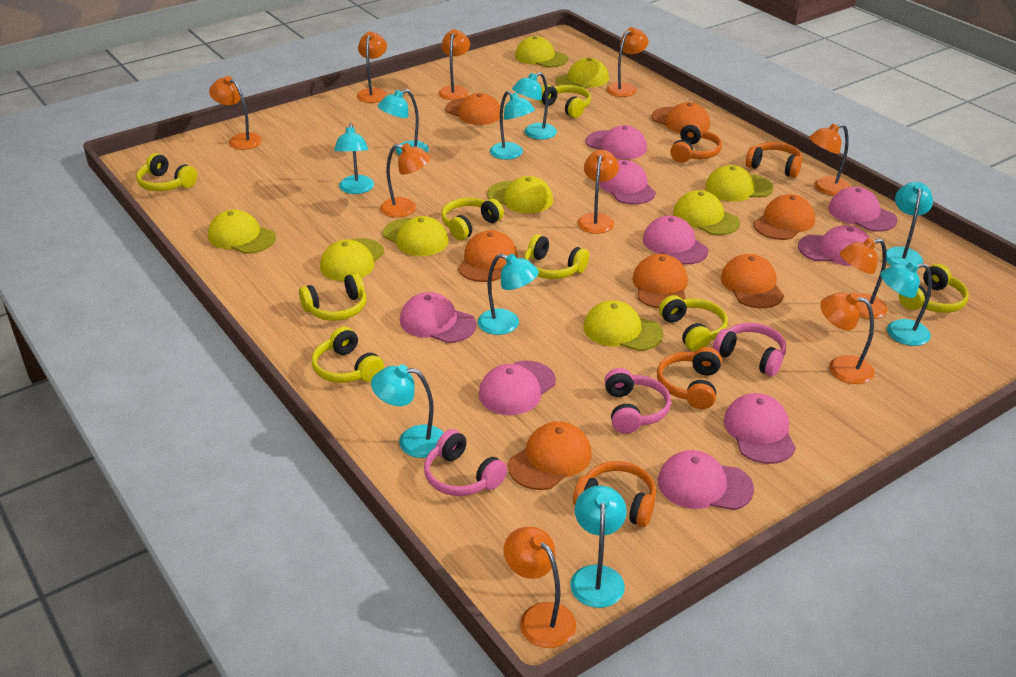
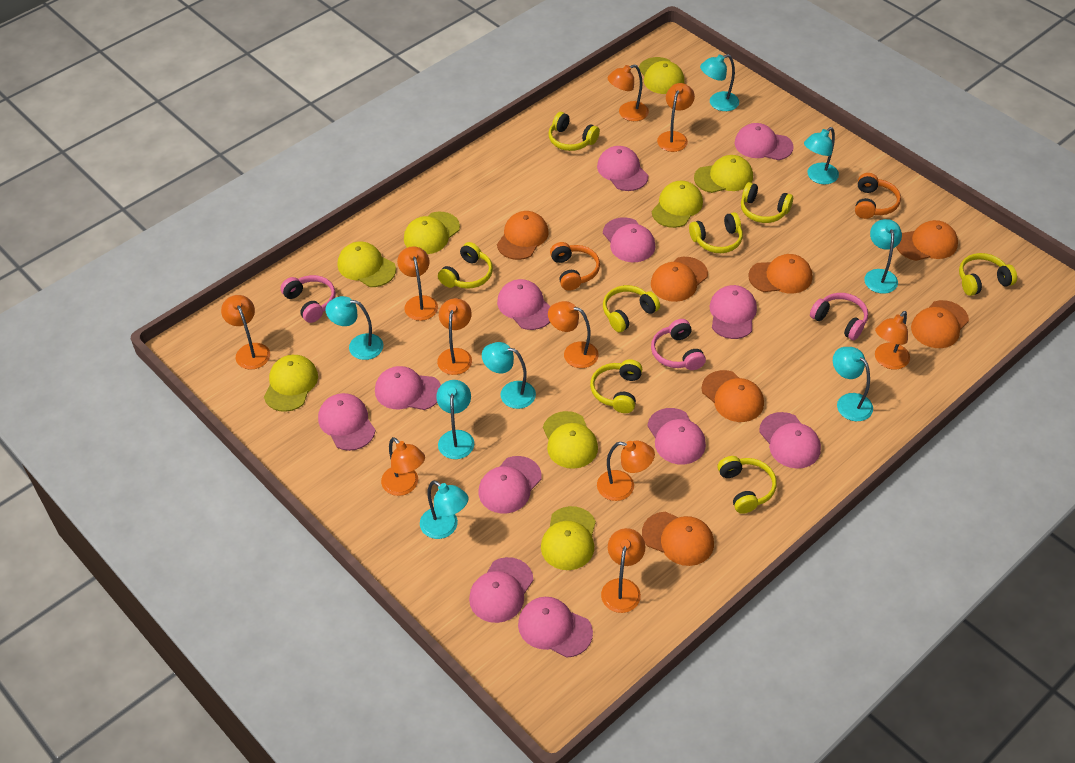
orange headphones: [573,461,656,527] [657,347,721,409] [670,122,722,163] [746,142,802,178] = 4 -> [550,242,600,291] [855,173,901,219] = 2
pink cap: [400,292,477,343] [479,361,556,415] [586,125,647,159] [599,160,656,204] [643,216,709,265] [658,450,754,510] [723,393,796,464] [798,225,870,266] [828,187,898,232] = 9 -> [318,393,376,451] [375,366,441,410] [469,557,534,623] [479,456,542,514] [497,279,551,330] [518,597,593,658] [597,146,648,191] [603,217,656,262] [647,408,706,464] [710,285,757,339] [734,123,794,160] [759,412,821,469] = 12
turquoise lamp: [334,123,374,194] [371,365,444,458] [378,89,429,155] [478,254,539,335] [490,91,535,160] [512,72,557,140] [570,485,627,608] [881,261,932,346] [886,182,933,265] = 9 -> [325,296,383,360] [420,480,468,539] [436,380,474,459] [482,342,536,409] [700,54,739,111] [804,127,839,184] [833,347,873,421] [864,219,902,294] = 8
yellow cap: [208,209,276,254] [320,238,384,281] [383,216,449,256] [487,176,553,213] [515,36,568,67] [555,58,609,89] [584,300,663,351] [673,190,740,235] [705,165,773,202] = 9 -> [264,355,318,412] [338,241,396,287] [404,212,460,254] [541,506,596,570] [543,411,598,469] [639,57,684,94] [652,181,703,228] [694,155,753,193] = 8

